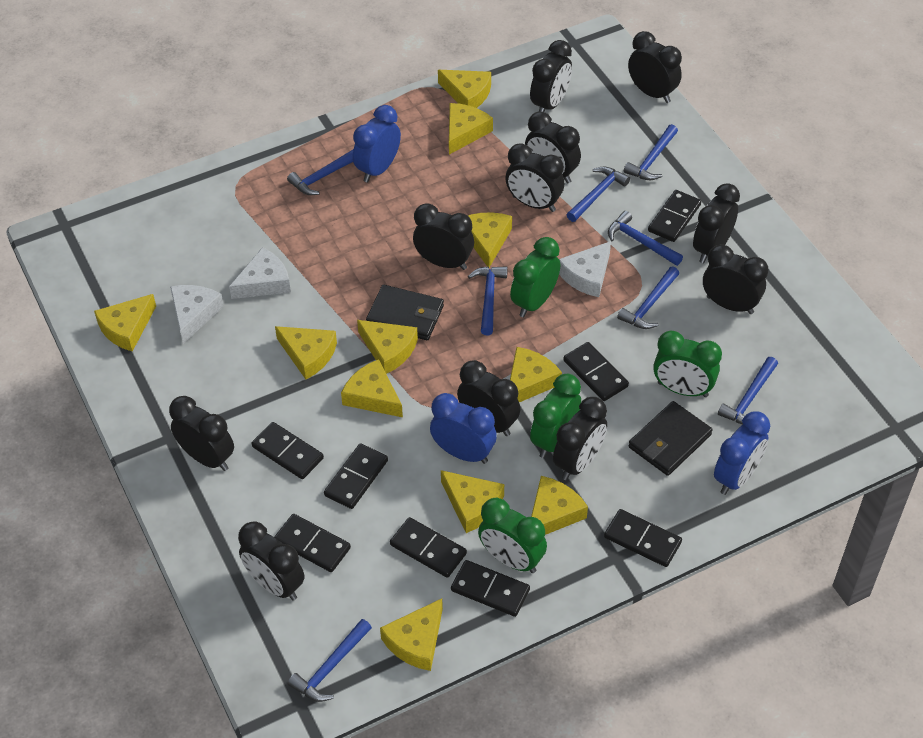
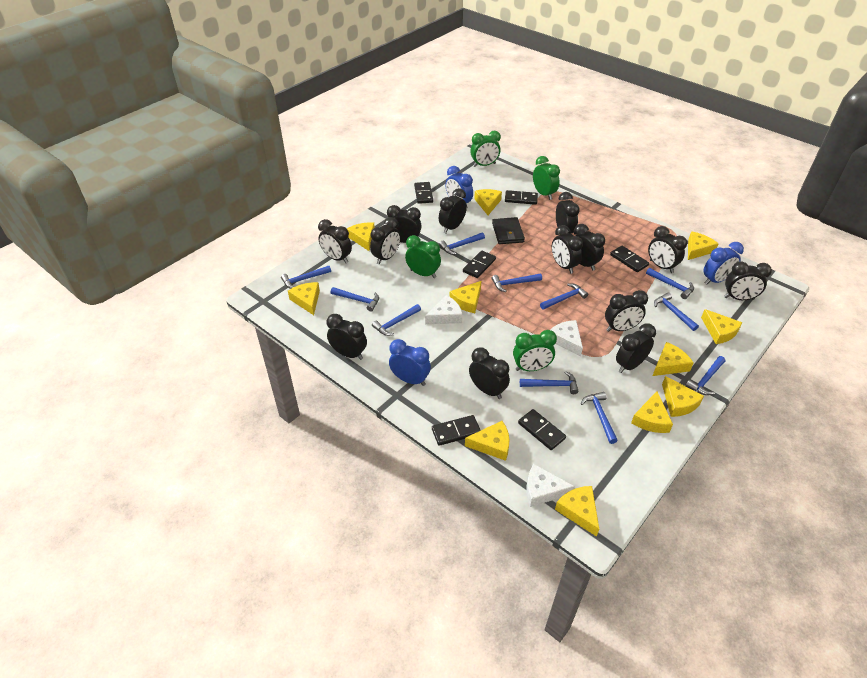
black clock: [169,396,234,471] [238,521,305,601] [413,203,474,270] [457,360,520,436] [505,143,564,212] [525,112,581,184] [530,40,572,112] [553,397,607,480] [628,31,682,103] [693,183,740,264] [703,244,768,314] = 11 -> [318,219,352,263] [327,314,367,360] [370,217,401,264] [387,205,421,243] [439,188,467,234] [469,347,510,399] [552,225,583,274] [556,192,580,234] [574,224,605,271] [605,290,648,332] [616,323,656,373] [648,226,687,273] [724,261,772,300] = 13
black domino: [252,422,324,479] [274,514,351,572] [324,443,388,509] [390,517,467,578] [451,560,530,617] [564,342,629,401] [604,509,682,567] [648,190,701,242] = 8 -> [414,182,433,204] [432,415,481,446] [463,250,496,278] [505,190,538,205] [518,409,566,450] [610,246,649,272] = 6
black wallet: [366,284,444,340] [628,401,713,476] = 2 -> [492,217,525,244] = 1
blue hammer: [287,149,354,195] [288,619,372,702] [468,266,508,335] [567,166,630,222] [608,211,683,266] [617,267,679,329] [624,124,678,180] [718,357,778,425] = 8 -> [281,266,331,289] [331,287,379,312] [372,304,421,336] [439,232,485,255] [492,274,542,292] [520,371,579,394] [540,283,588,310] [581,392,618,444] [646,268,694,299] [654,292,699,331] [685,356,725,395] = 11

